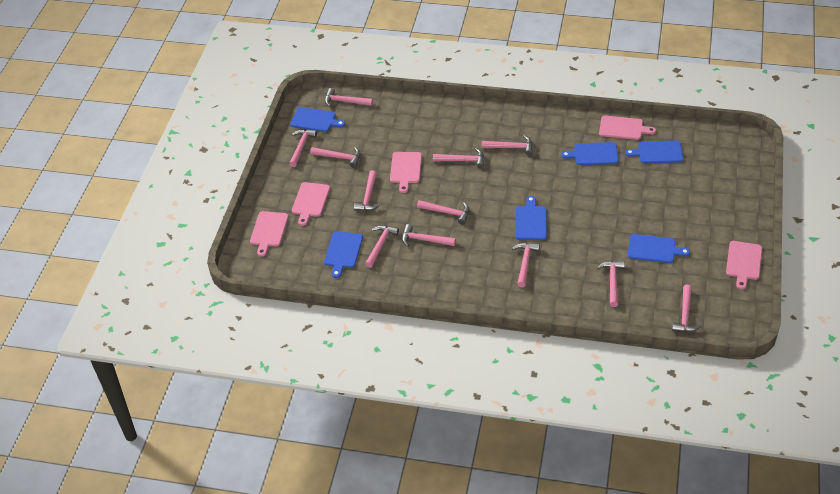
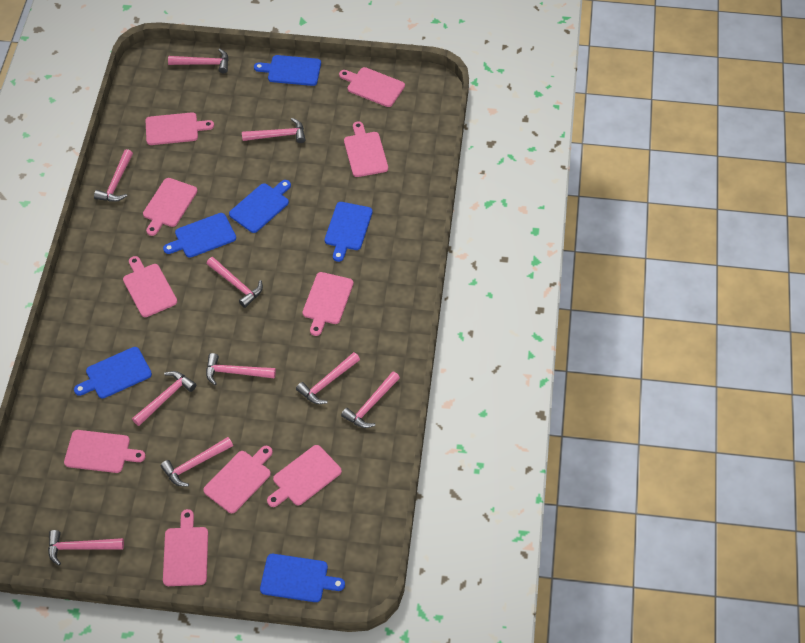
pink cutting board: [250,211,289,257] [292,182,330,226] [390,152,422,193] [599,116,656,140] [726,241,762,289] = 5 -> [64,430,146,473] [123,256,177,317] [143,178,197,236] [145,112,214,145] [163,509,208,586] [203,446,273,513] [267,445,342,507] [302,272,353,336] [339,67,405,107] [344,121,388,177] = 10
pink hammer: [289,129,317,167] [310,147,361,168] [325,88,373,107] [354,170,380,211] [365,225,399,268] [402,224,456,247] [417,200,470,225] [433,148,484,168] [482,135,533,155] [512,243,540,288] [597,261,625,307] [672,284,701,332] = 12 -> [48,530,124,566] [94,149,133,202] [132,371,197,426] [160,437,233,487] [168,48,228,73] [206,353,276,385] [207,257,263,308] [242,118,305,143] [296,352,360,404] [341,371,400,428] = 10

